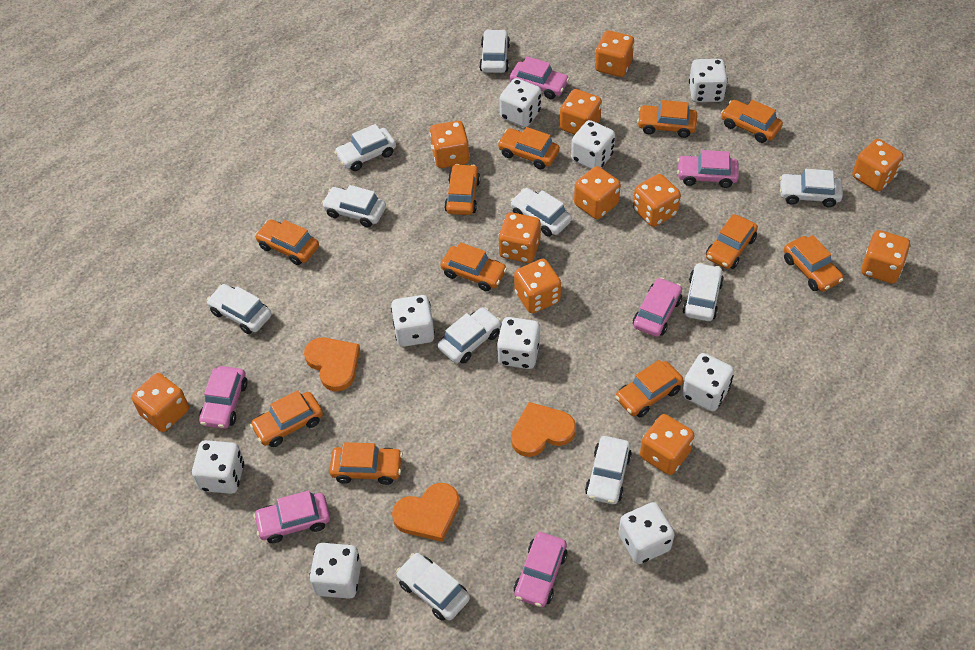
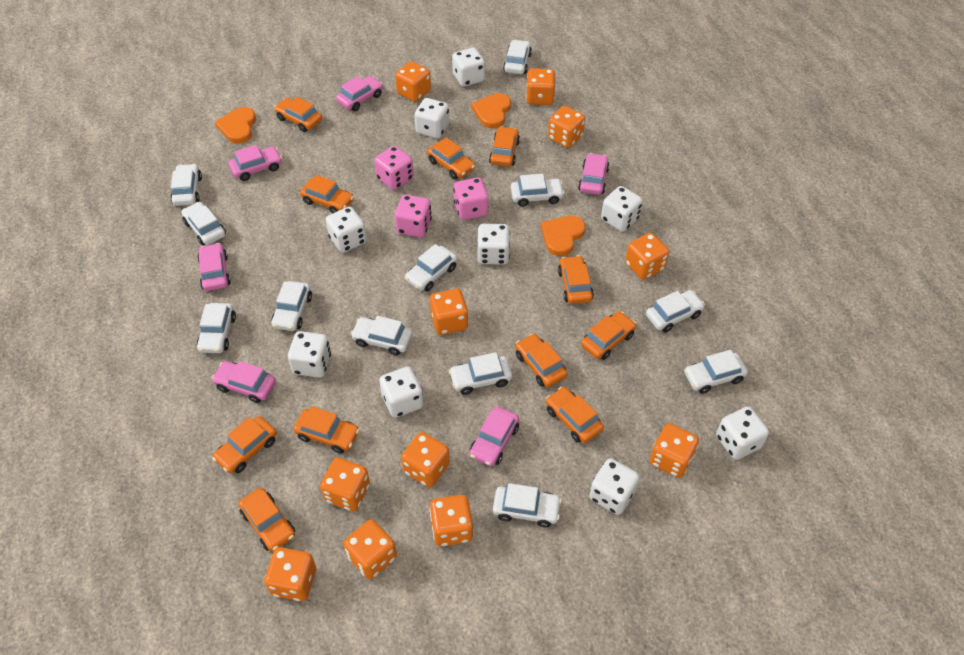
pink dice: none = 0 -> [374,146,414,190] [395,195,432,237] [453,178,489,220] = 3
white car: [207,284,272,334] [321,185,386,227] [334,124,396,171] [396,553,470,621] [438,307,501,364] [479,29,510,73] [510,188,572,237] [585,436,632,504] [682,263,724,321] [779,169,843,207] = 10 -> [171,164,202,206] [182,202,226,246] [197,303,236,353] [271,281,312,331] [351,316,412,356] [405,244,457,292] [449,352,512,395] [493,483,562,528] [503,40,532,74] [511,174,565,207] [646,290,705,332] [684,350,748,394] = 12

